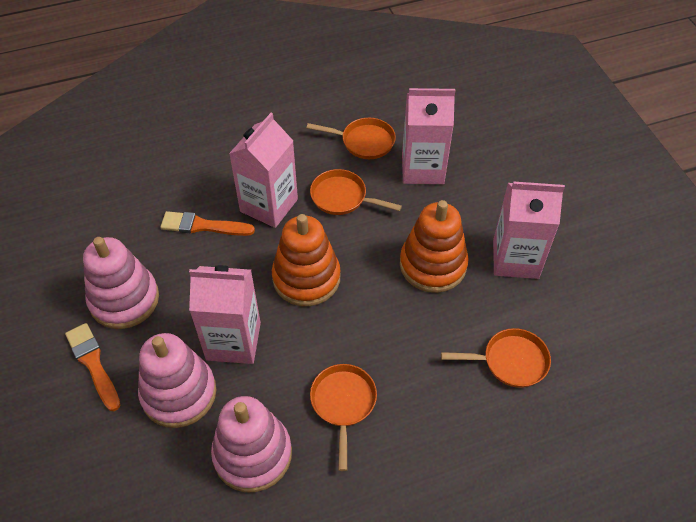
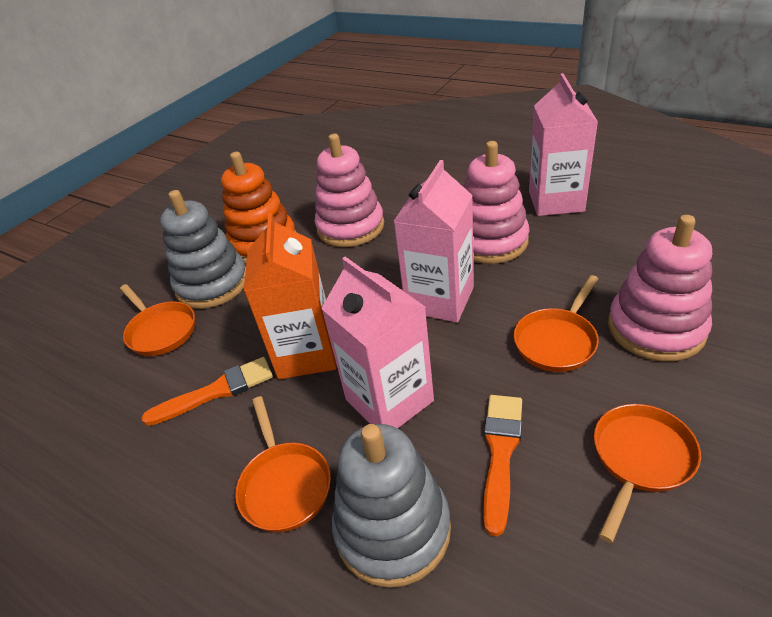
grey stacking toy: none = 0 -> [160,190,246,309] [332,424,451,588] = 2
orange carton: none = 0 -> [244,213,336,379] = 1
orange stacking toy: [272,214,341,306] [400,200,469,293] = 2 -> [221,152,296,264] = 1
pink carton: [189,265,261,364] [229,113,298,228] [402,88,455,184] [493,181,565,279] = 4 -> [321,257,434,428] [393,160,474,323] [529,73,598,216] = 3

